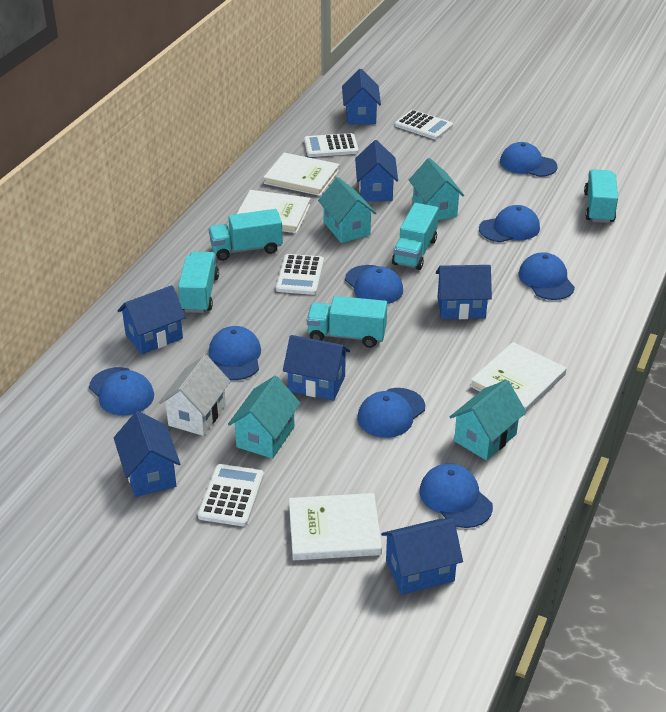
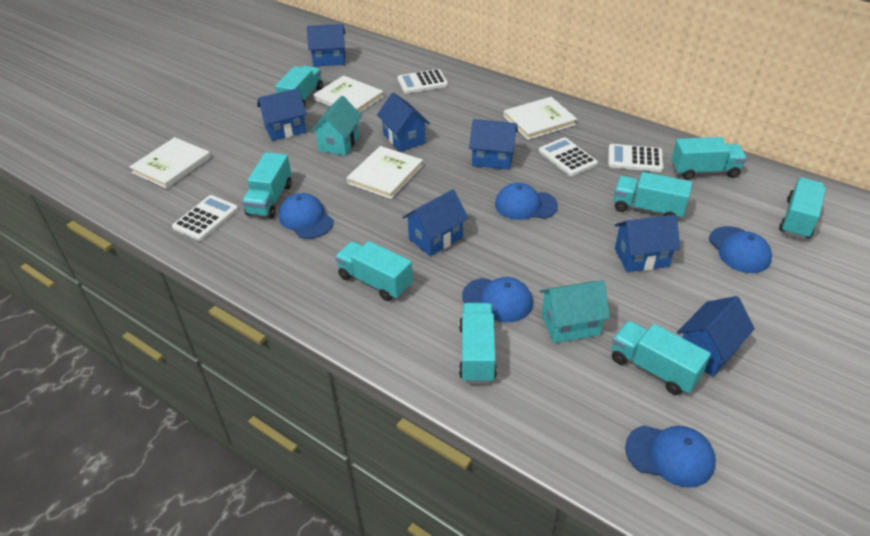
blue cap: [89,367,154,416] [209,326,261,380] [345,265,403,304] [357,388,425,438] [420,463,493,528] [479,205,540,242] [500,142,558,177] [519,252,575,300] = 8 -> [279,193,334,239] [462,277,533,322] [495,183,558,220] [625,425,716,488] [709,226,772,273] = 5
turquoise house: [228,376,300,459] [318,177,377,243] [409,158,464,220] [450,380,526,460] = 4 -> [311,96,362,156] [540,280,610,343] = 2
turquoise truck: [178,251,219,313] [208,209,283,261] [307,296,387,348] [392,203,439,270] [584,169,618,223] = 5 -> [242,152,292,218] [275,66,323,107] [335,241,413,301] [459,303,497,383] [612,321,711,395] [614,172,692,218] [671,137,747,180] [779,177,826,239] = 8
white house: [159,355,231,436] = 1 -> none = 0

